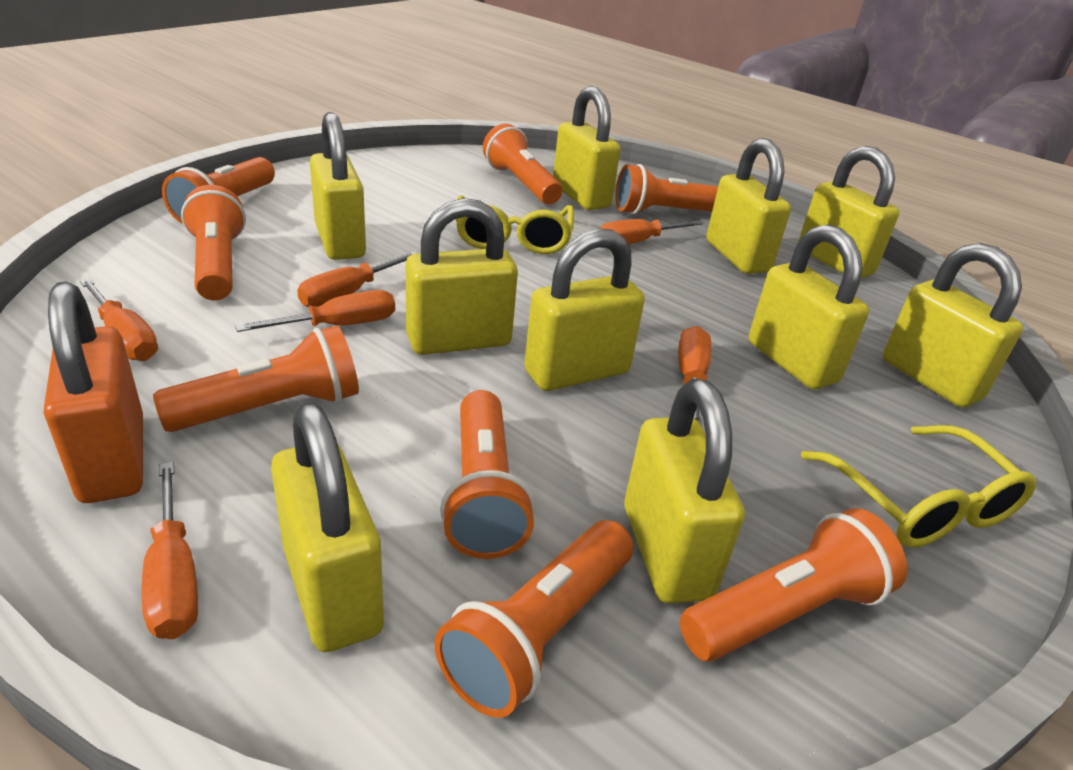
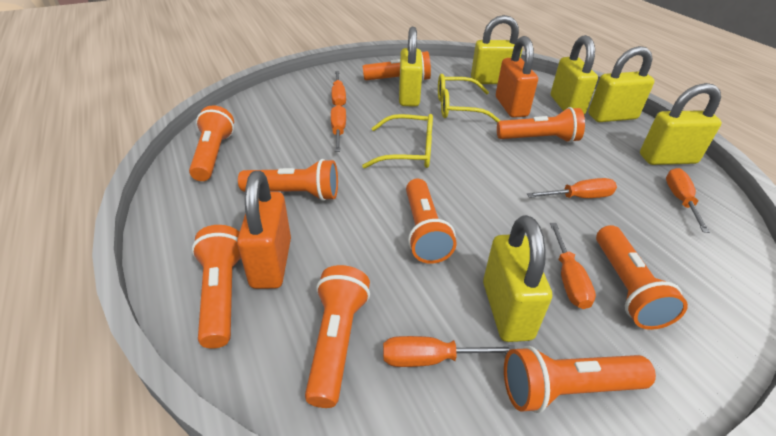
orange flashlight: [153,326,359,432] [162,157,275,224] [181,185,246,300] [435,520,633,718] [440,390,535,559] [483,124,562,204] [616,164,718,215] [680,508,907,661] = 8 -> [189,105,234,181] [192,225,241,348] [238,159,338,201] [305,265,370,408] [363,51,431,81] [406,179,456,264] [497,107,585,143] [504,346,656,413] [596,225,688,330] = 9
orange padlock: [44,282,143,503] = 1 -> [237,171,291,289] [496,36,538,118] = 2
yellow padlock: [271,402,384,652] [310,112,366,260] [406,198,518,355] [524,228,645,391] [553,86,621,210] [624,379,745,604] [706,138,791,274] [749,224,869,389] [798,146,899,278] [883,243,1023,407] = 10 -> [399,27,423,107] [471,15,522,84] [483,215,552,342] [551,35,598,114] [588,46,655,122] [640,83,722,165] = 6

